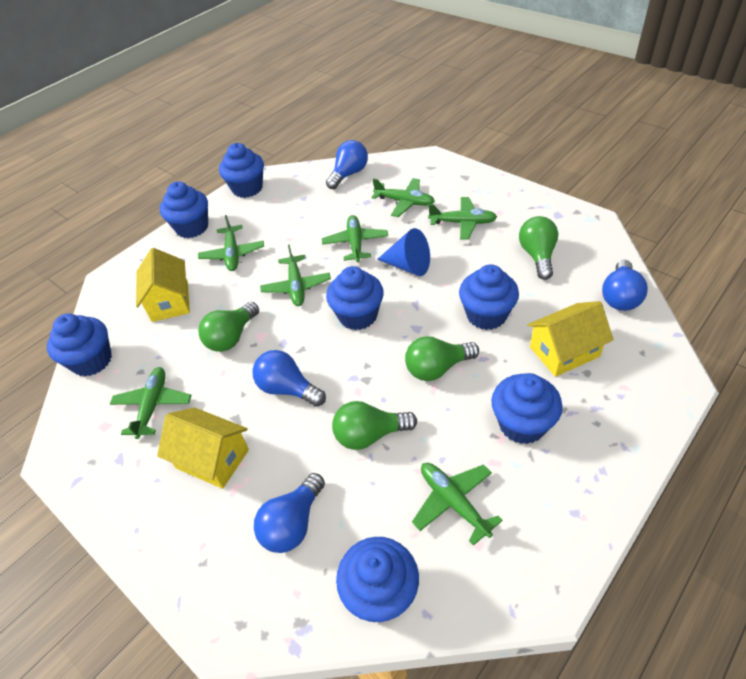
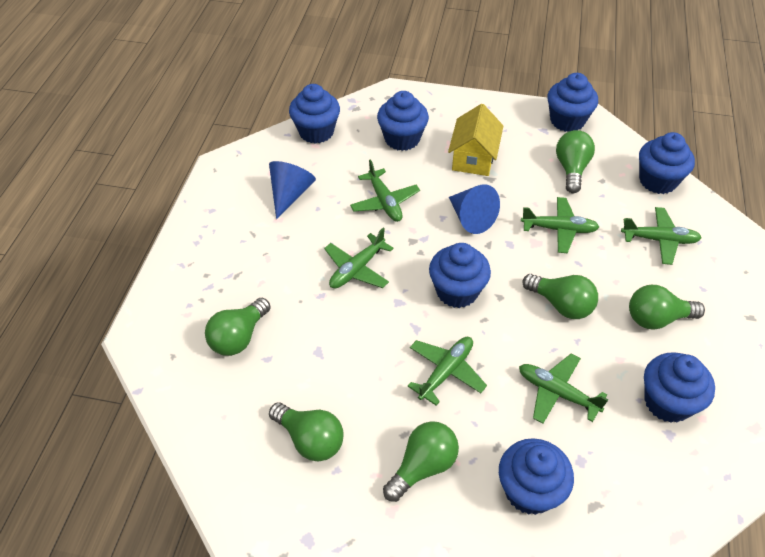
blue cone: [377,228,430,276] = 1 -> [269,161,316,219] [449,184,500,234] = 2
blue light bulb: [252,350,326,407] [254,473,325,553] [326,140,368,189] [602,260,648,311] = 4 -> none = 0
green light bulb: [198,302,259,352] [332,401,417,450] [405,336,479,381] [519,216,558,280] = 4 -> [205,298,271,356] [269,402,344,462] [383,421,459,502] [522,274,598,319] [556,130,595,193] [629,285,705,330] = 6
green plane: [110,367,192,439] [198,215,264,271] [260,244,331,306] [322,215,388,262] [371,178,435,217] [412,463,503,546] [428,197,497,240] = 7 -> [324,228,394,288] [350,159,420,222] [407,337,487,406] [519,354,609,424] [521,197,599,253] [621,207,702,265] = 6
yellow house: [136,248,190,322] [157,407,249,489] [527,301,614,377] = 3 -> [448,104,503,176] = 1

